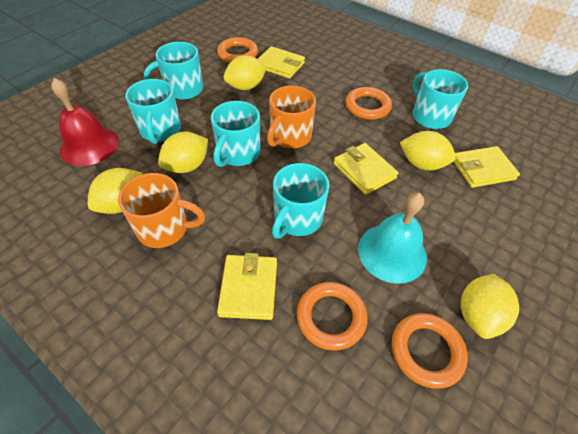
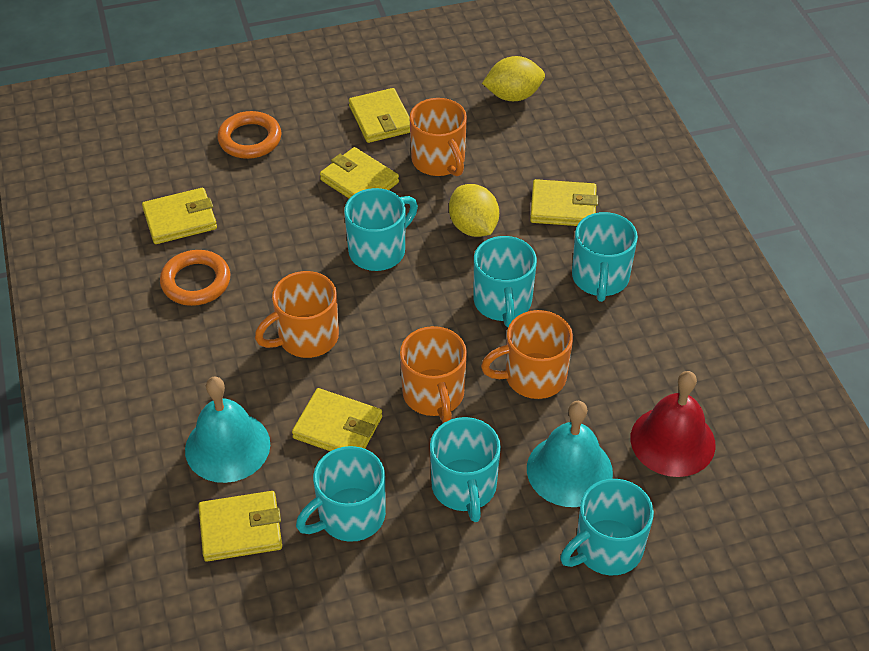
orange mug: [118,173,205,248] [267,86,316,149] = 2 -> [255,271,339,358] [400,326,467,422] [409,98,467,177] [481,310,573,399] = 4
orange ring: [217,37,258,63] [297,282,367,351] [345,87,392,120] [392,313,468,389] = 4 -> [160,250,230,306] [217,111,282,159] = 2
turquoise bell: [358,193,427,284] = 1 -> [185,377,270,483] [527,401,613,507] = 2
turquoise mug: [125,79,181,144] [144,42,203,100] [211,101,261,167] [272,163,329,239] [413,69,468,129] = 5 -> [296,446,386,542] [344,188,418,271] [430,417,501,522] [474,236,537,327] [560,479,654,575] [572,212,638,302] = 6
yellow lemon: [88,168,142,214] [158,132,208,173] [223,55,267,90] [400,131,456,170] [461,274,519,339] = 5 -> [449,184,499,237] [482,56,545,101] = 2
yellow wallet: [217,253,277,320] [258,46,305,79] [334,143,398,195] [454,146,520,188] = 4 -> [142,188,217,244] [198,491,282,562] [292,388,382,451] [320,147,399,199] [349,88,410,143] [530,179,598,226] = 6

